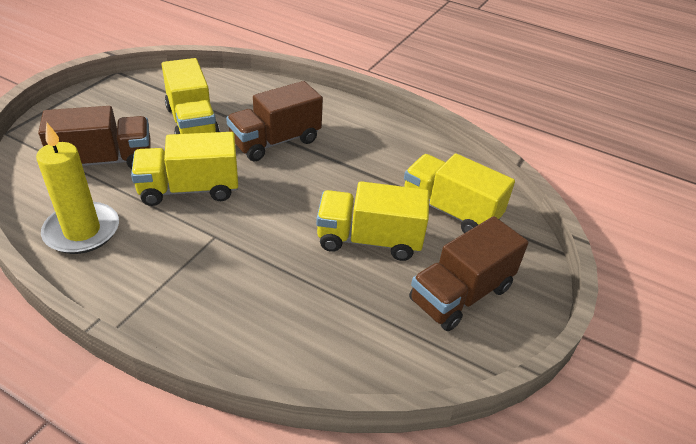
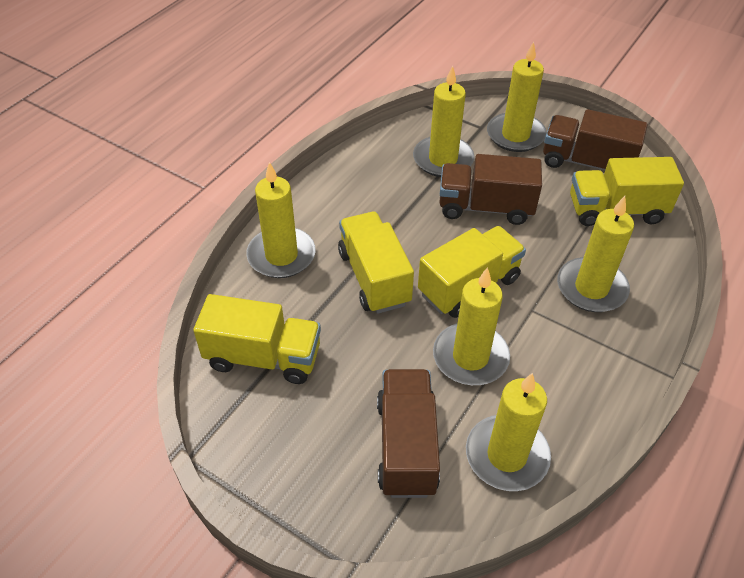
yellow candle: [36,122,119,254] = 1 -> [246,162,316,278] [413,65,475,177] [433,267,510,385] [466,373,551,491] [487,42,547,152] [557,196,634,312] = 6

